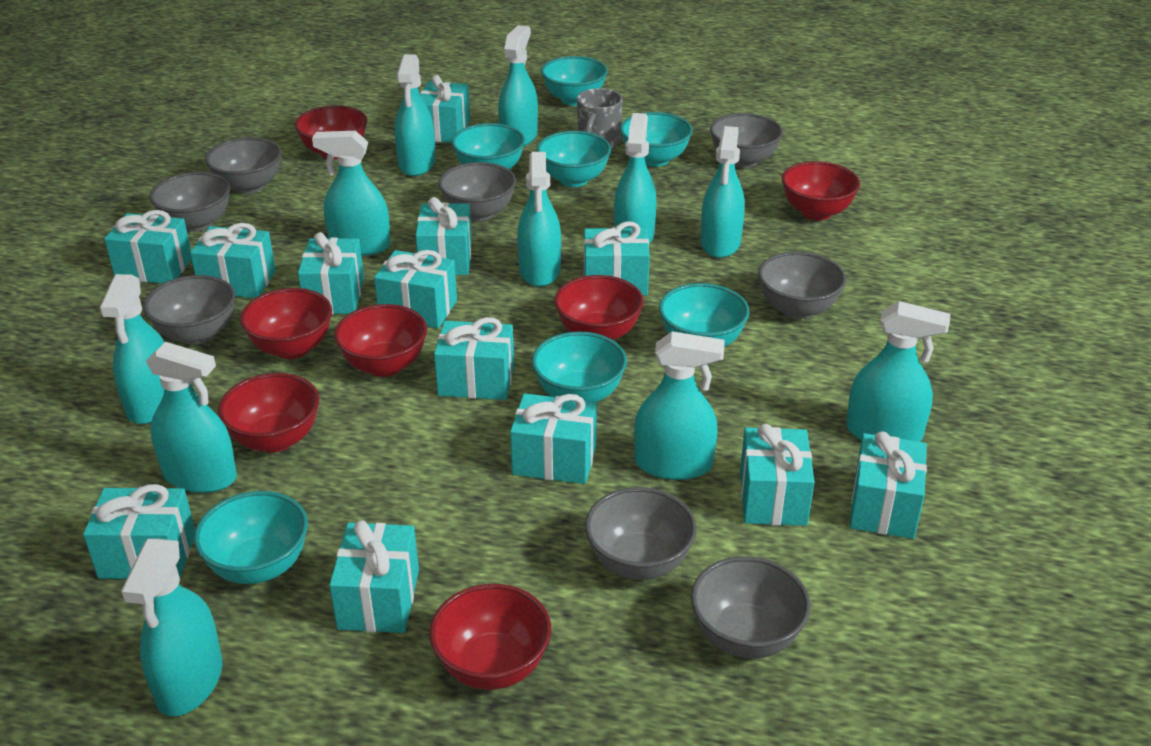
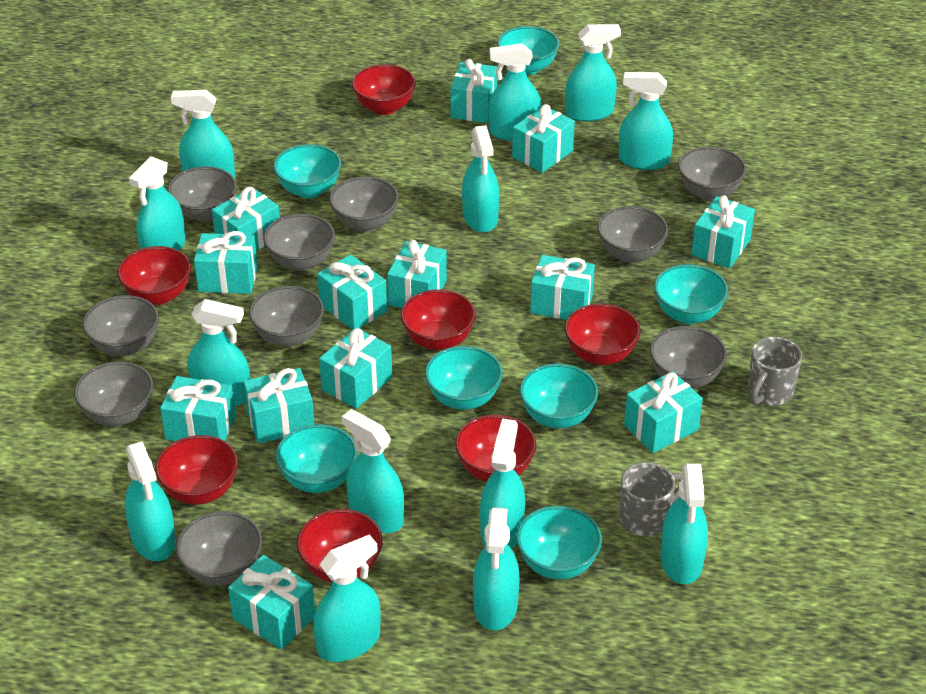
grey bowl: [143,275,235,345] [149,172,230,232] [205,137,282,194] [438,162,516,221] [585,487,697,580] [691,556,811,658] [710,113,783,168] [758,251,846,319] = 8 -> [74,361,154,426] [83,295,159,357] [167,166,237,222] [176,511,262,586] [249,286,324,347] [263,214,335,271] [329,176,399,232] [597,206,668,263] [650,326,727,389] [678,146,747,201] = 10
grey mug: [577,88,623,149] = 1 -> [620,462,682,536] [748,337,802,406] = 2
turquoise spray bottle: [100,274,165,424] [121,539,222,716] [146,342,237,493] [312,131,390,256] [395,54,436,176] [498,25,538,146] [517,152,561,287] [614,113,656,243] [634,331,724,480] [700,126,745,258] [846,301,950,442] = 11 -> [125,441,176,561] [129,156,186,251] [171,90,235,178] [188,299,250,406] [313,534,381,662] [342,409,404,533] [462,125,499,233] [473,507,519,630] [480,418,525,549] [489,43,541,141] [565,24,621,122] [618,72,673,170] [660,463,708,584] = 13

